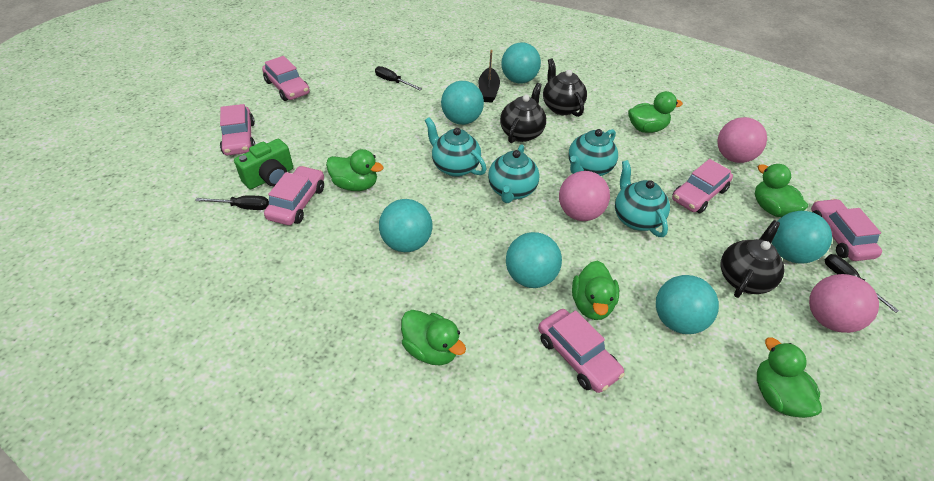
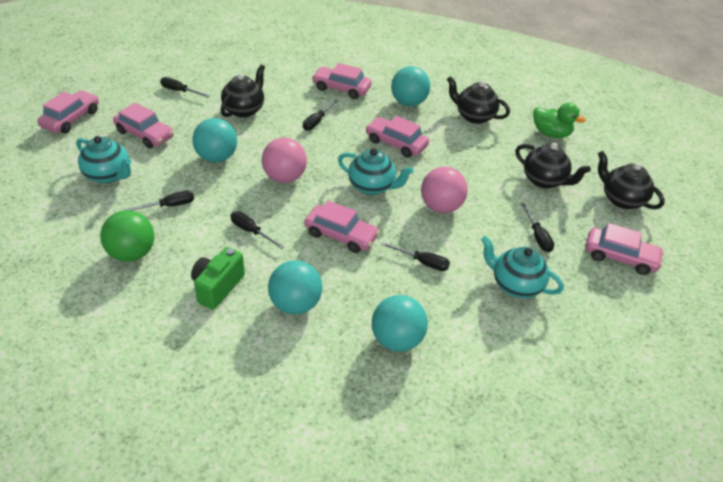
black boat: [479,50,500,103] = 1 -> none = 0
black screwdriver: [195,196,269,210] [375,66,422,90] [825,254,899,313] = 3 -> [124,191,194,211] [160,77,210,97] [230,211,284,249] [303,99,339,131] [381,242,450,271] [521,203,554,252] = 6
black teapot: [500,83,546,143] [543,58,587,117] [721,220,785,298] = 3 -> [221,65,265,118] [447,76,510,124] [515,143,591,188] [598,151,665,209] = 4
green ball: none = 0 -> [100,210,154,262] = 1
green duck: [326,149,383,191] [401,310,466,365] [572,261,619,320] [628,91,683,133] [755,164,808,217] [757,337,822,418] = 6 -> [533,103,586,138] = 1
pink ball: [559,171,610,221] [717,117,767,163] [809,274,879,333] = 3 -> [262,138,307,183] [421,167,468,213] = 2
turquoise ball: [379,199,433,252] [441,81,484,125] [501,43,541,84] [506,232,562,288] [656,275,719,334] [772,211,832,263] = 6 -> [192,118,237,163] [268,260,322,315] [372,295,428,352] [391,66,430,106] = 4
turquoise teapot: [425,117,486,177] [488,144,540,203] [568,129,618,176] [615,160,670,237] = 4 -> [76,136,131,184] [338,148,413,195] [481,236,564,298] = 3

